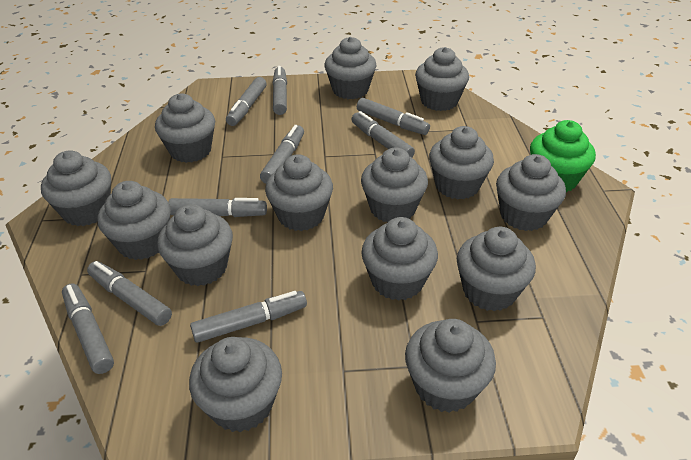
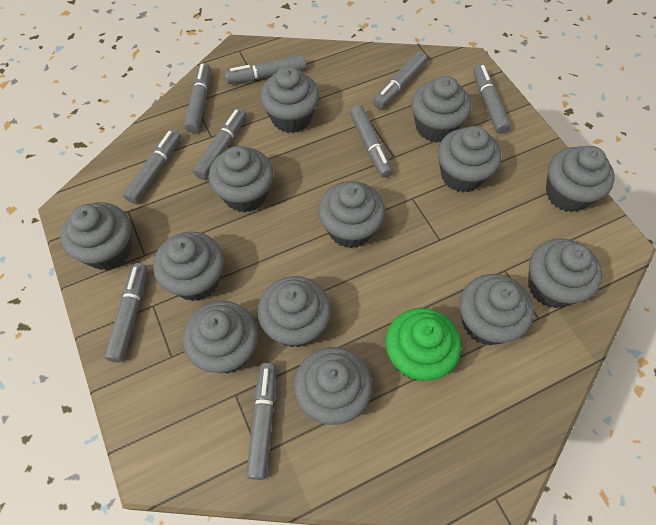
grey cupcake: [41,150,111,226] [97,181,171,260] [155,94,215,163] [157,204,233,286] [189,337,282,432] [265,154,333,231] [325,37,377,99] [361,148,428,222] [361,217,438,301] [405,319,496,413] [415,47,469,111] [429,126,494,199] [457,227,536,311] [496,154,566,231] = 14 -> [61,202,132,270] [153,232,224,301] [183,301,258,373] [209,146,273,212] [258,276,331,348] [260,67,319,133] [294,347,372,425] [318,181,385,248] [411,76,472,143] [438,126,501,192] [460,274,534,345] [528,238,602,308] [546,146,615,212] = 13

